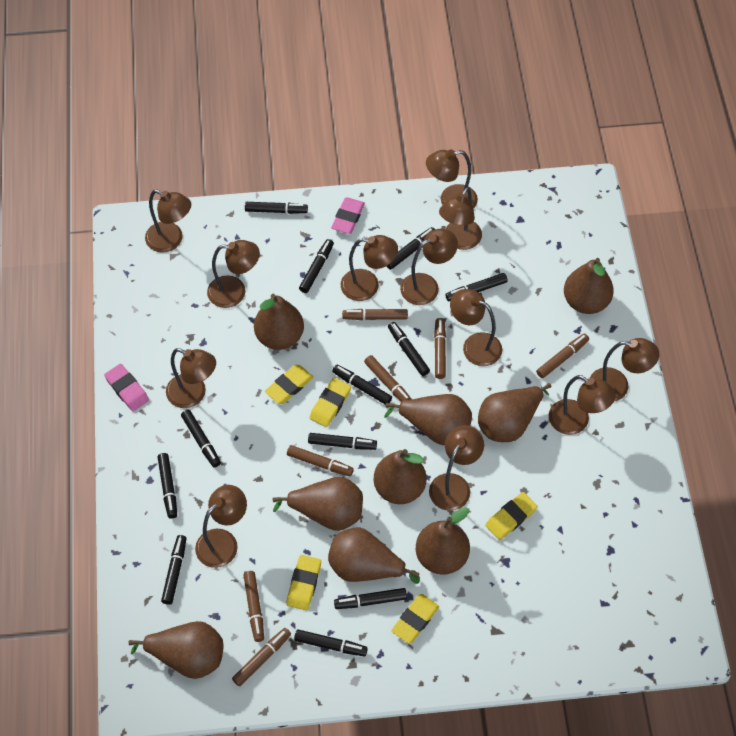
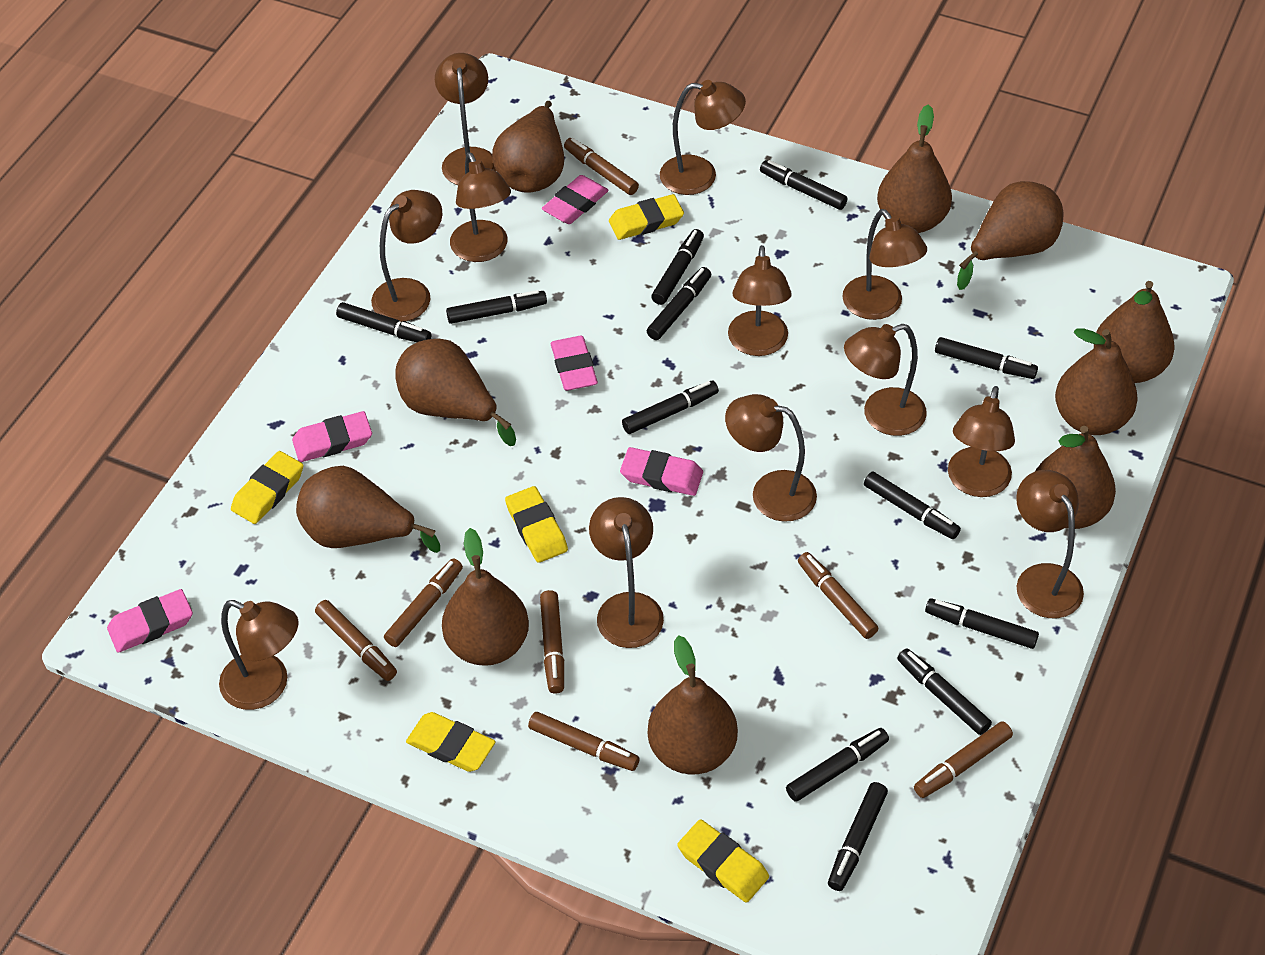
brown pear: [129,621,223,679] [254,294,304,350] [273,477,363,531] [328,527,420,584] [374,449,426,504] [384,394,472,445] [416,507,470,575] [478,383,551,442] [564,258,614,314] = 9 -> [296,466,440,553] [395,339,516,446] [442,528,529,666] [492,101,564,193] [648,635,738,774] [877,104,952,233] [957,181,1064,290] [1036,426,1116,529] [1055,328,1138,435] [1094,281,1175,383] = 10
pink eraser: [104,364,149,411] [331,197,365,234] = 2 -> [107,589,193,653] [292,411,372,462] [542,175,609,224] [551,336,598,391] [620,447,703,496] = 5

